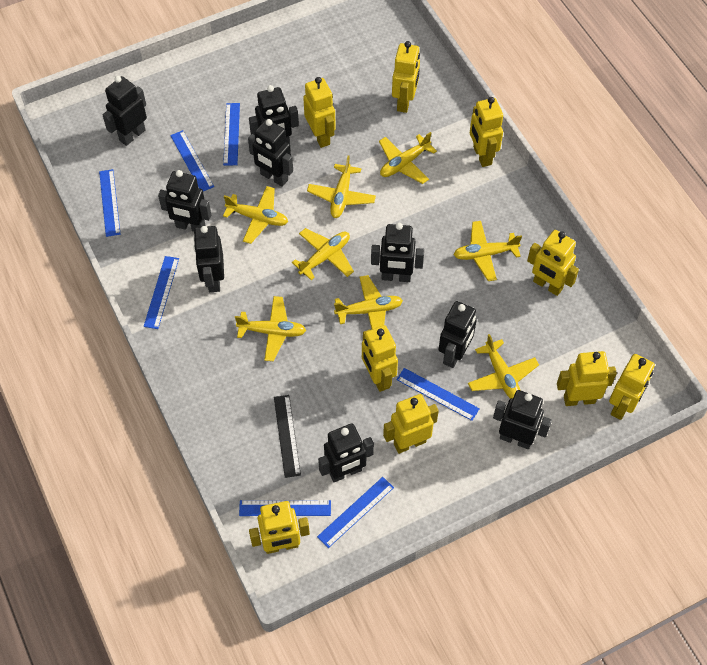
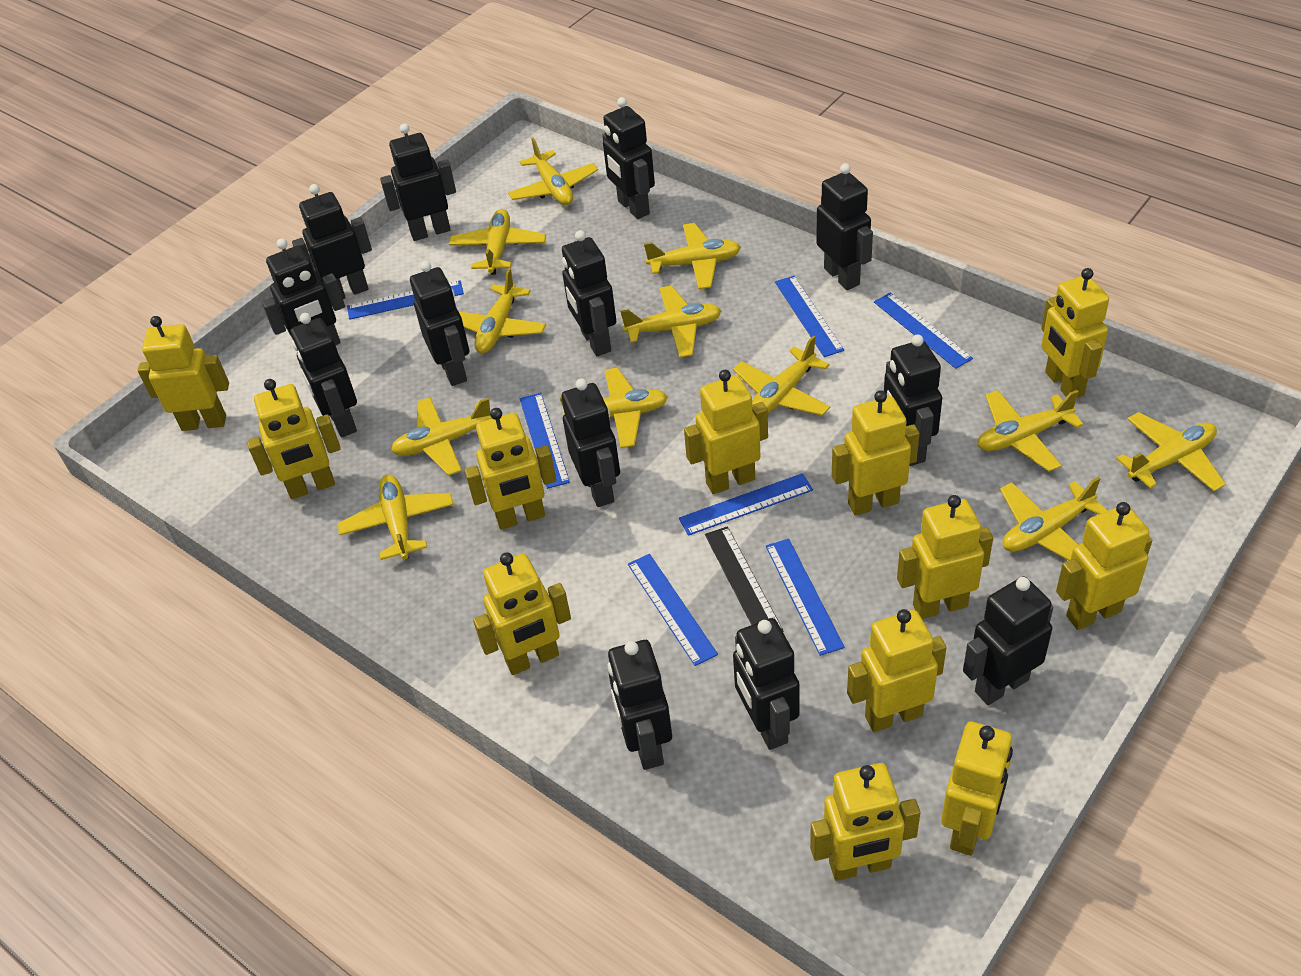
black robot: [103,76,147,146] [158,170,211,232] [193,226,224,292] [248,119,293,187] [249,85,299,144] [318,423,374,482] [371,223,424,282] [439,301,477,368] [493,390,552,449] = 9 -> [262,239,345,345] [290,313,357,437] [292,184,372,299] [380,124,456,241] [410,261,469,386] [562,230,616,356] [562,379,620,507] [602,97,655,219] [608,640,672,770] [733,618,800,750] [816,163,873,290] [884,334,942,466] [963,576,1053,705] = 13
yellow plane: [223,186,288,244] [235,296,306,361] [292,228,354,280] [307,155,376,218] [334,275,403,329] [379,132,437,184] [453,221,522,281] [468,334,539,399] = 8 -> [337,475,454,560] [391,397,492,476] [449,209,546,275] [458,268,546,354] [508,138,598,205] [560,367,668,448] [620,285,721,358] [644,223,741,289] [733,336,830,416] [977,390,1084,471] [1000,477,1108,561] [1116,412,1226,491] = 12
yellow robot: [249,501,310,554] [303,77,336,148] [362,325,398,392] [383,394,439,454] [392,41,420,113] [470,97,503,167] [527,230,579,296] [557,351,617,406] [609,354,655,420] = 9 -> [138,316,229,431] [247,379,341,499] [465,408,556,530] [473,552,571,675] [684,370,768,494] [810,763,920,881] [832,390,919,516] [847,609,947,732] [897,495,993,619] [941,721,1013,856] [1041,268,1109,398] [1056,502,1152,630] = 12

